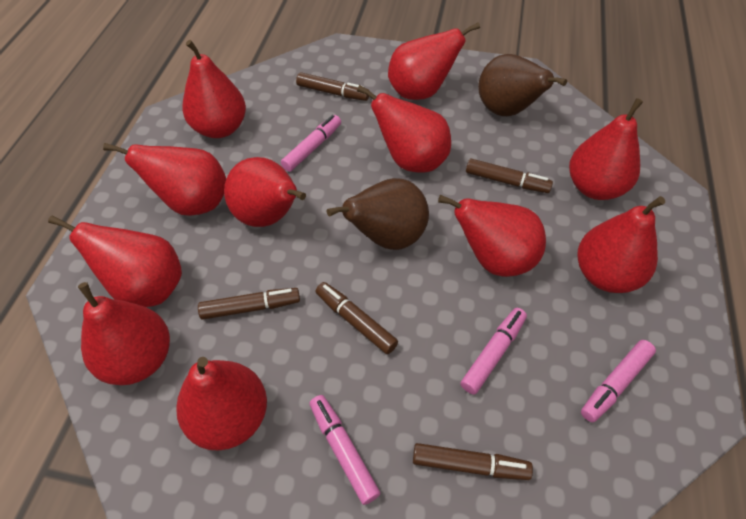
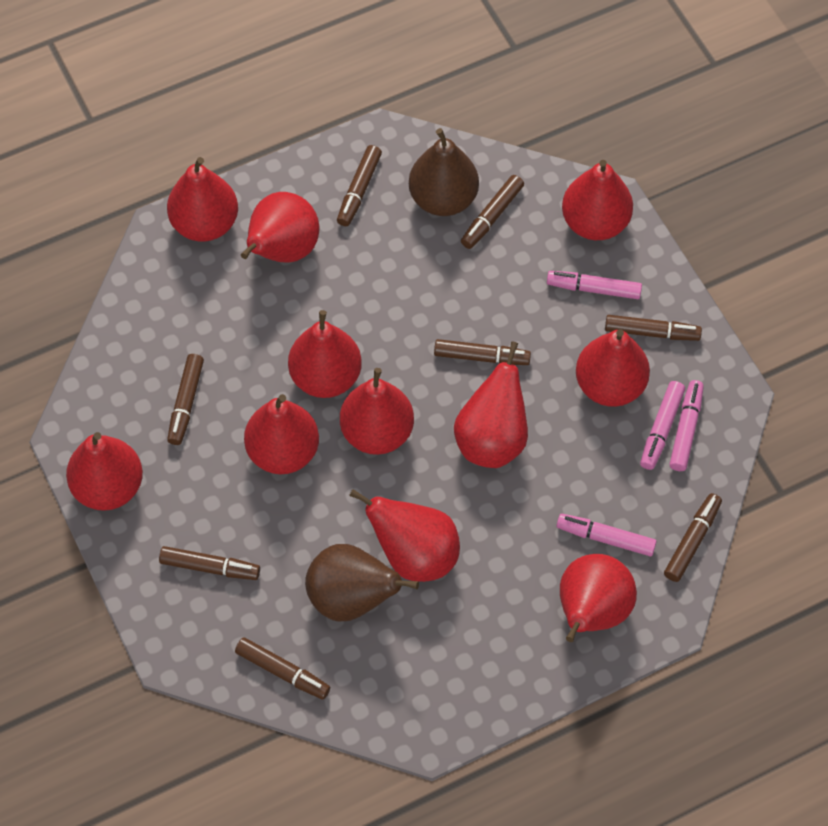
brown marker: [198,288,300,320] [296,72,370,101] [316,282,398,354] [413,443,533,480] [466,159,553,193] = 5 -> [159,546,260,580] [167,354,204,445] [235,637,330,700] [337,145,382,226] [434,339,531,365] [461,175,524,249] [605,315,702,341] [664,493,722,582] = 8

